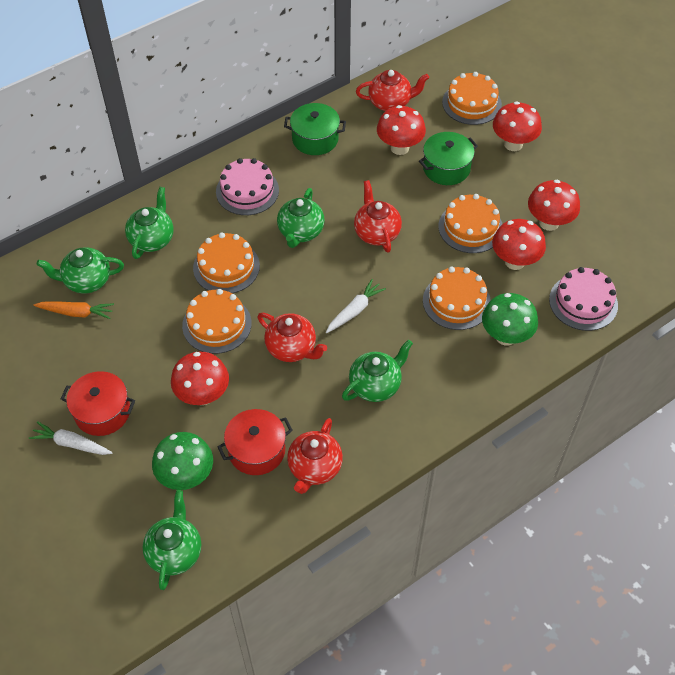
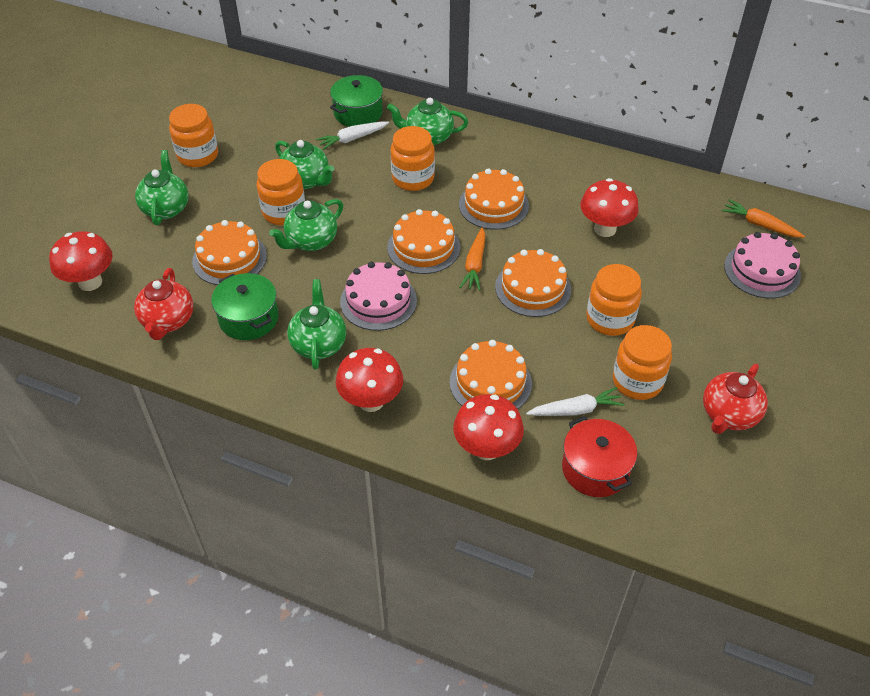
green mushroom: [152,432,213,490] [482,293,538,346] = 2 -> none = 0
orange carrot: [34,301,114,319] = 1 -> [459,228,485,291] [722,199,805,238] = 2
orange jar: none = 0 -> [169,104,218,167] [257,159,305,225] [391,126,435,191] [586,264,642,336] [613,325,672,400] = 5
red mushroom: [171,351,229,405] [377,105,426,155] [492,219,546,270] [493,101,542,151] [528,180,580,231] = 5 -> [49,231,113,291] [336,348,403,412] [453,394,524,460] [580,178,639,237] = 4
red pot: [61,371,135,436] [218,409,293,475] = 2 -> [562,416,637,497] = 1
red teapot: [257,313,327,362] [287,418,343,494] [354,180,402,253] [356,70,429,111] = 4 -> [134,268,193,340] [703,364,768,434] = 2

